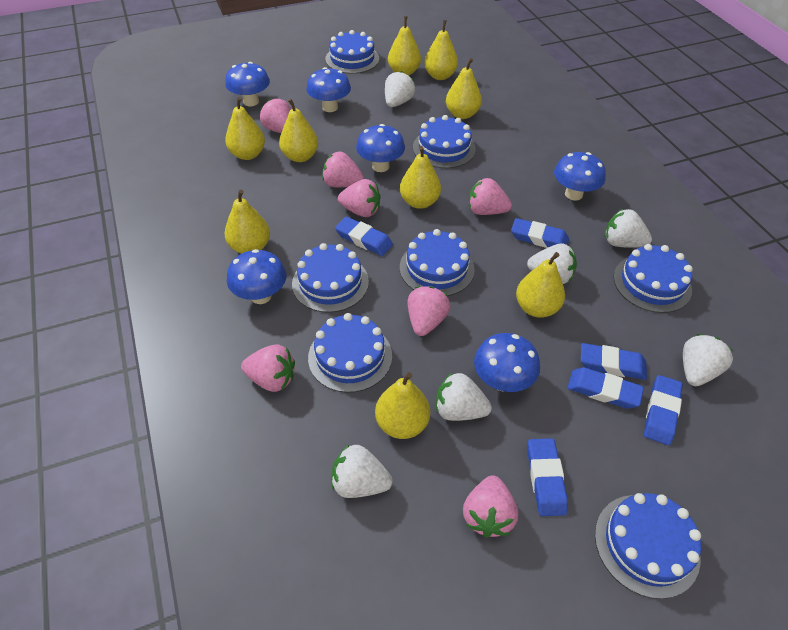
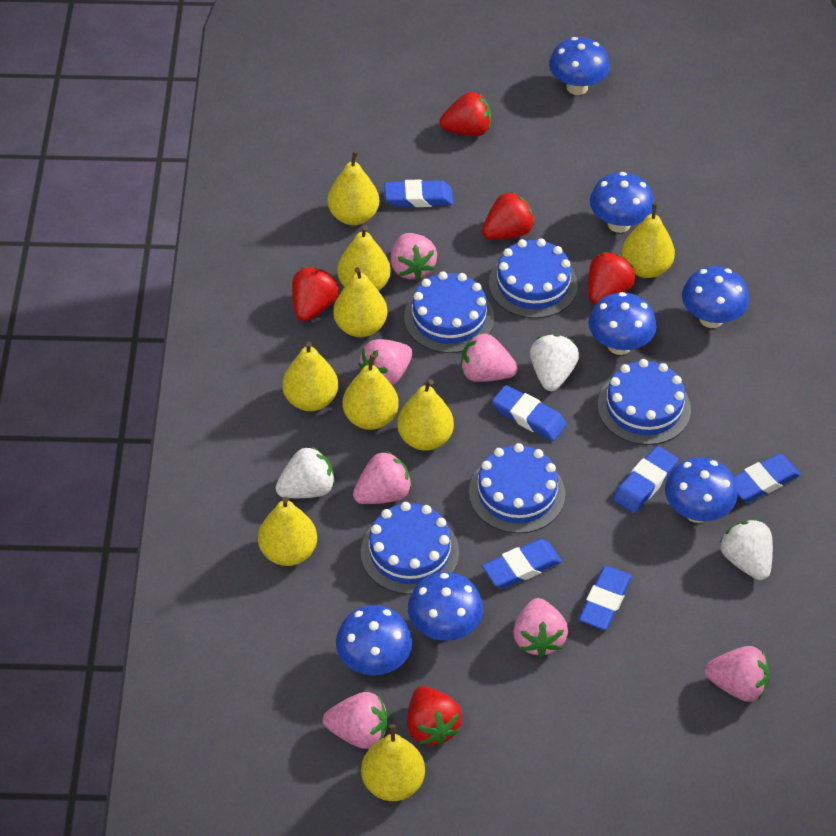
blue cake: [292,243,369,313] [308,313,392,393] [325,30,379,74] [400,229,475,296] [413,115,476,168] [595,493,701,599] [613,244,693,313] = 7 -> [361,502,459,595] [404,271,494,353] [469,443,565,534] [489,238,578,318] [598,359,691,445] = 5
blue mushroom: [225,62,270,106] [227,249,287,304] [306,67,351,112] [356,124,405,172] [474,333,540,392] [554,152,606,200] = 6 -> [336,605,412,675] [408,572,483,641] [549,37,610,95] [589,292,657,355] [590,172,654,233] [665,457,737,523] [682,266,749,328] = 7
red strawberry: none = 0 -> [292,267,339,321] [407,686,462,746] [439,92,491,136] [482,192,535,240] [588,252,635,305] = 5
white strawberry: [332,445,393,498] [385,71,415,107] [436,372,492,421] [527,244,577,284] [605,209,652,248] [683,334,733,386] = 6 -> [275,446,335,498] [530,334,579,391] [720,520,773,580] = 3

